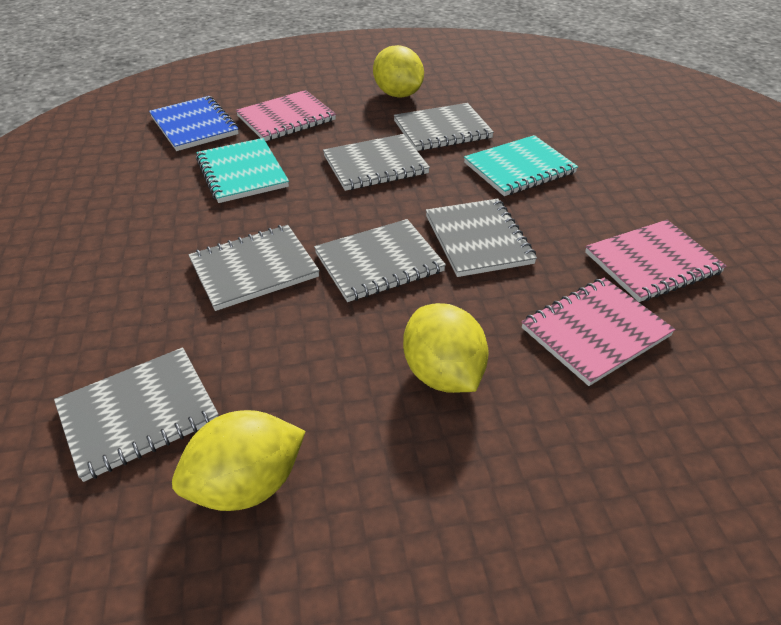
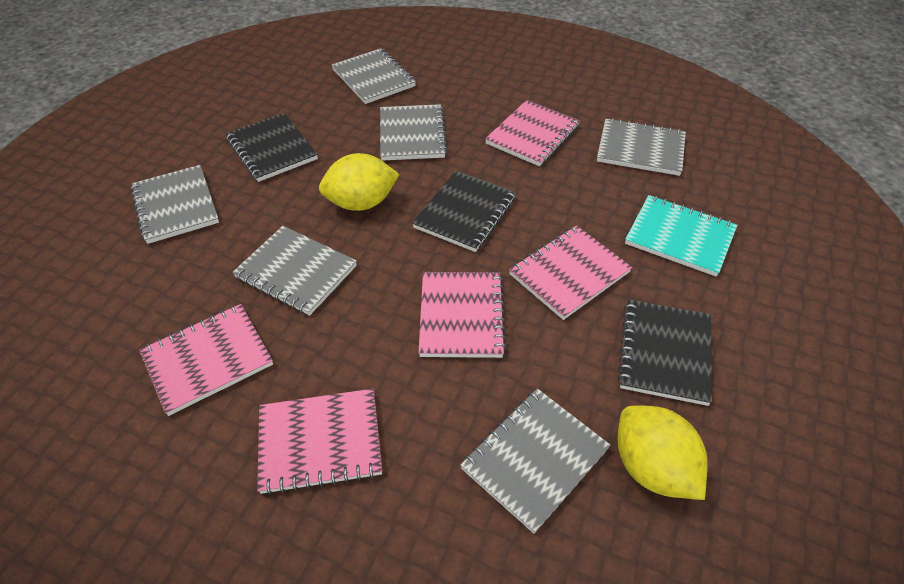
black notebook: none = 0 -> [226,113,318,182] [412,171,516,252] [618,300,712,406] = 3
blue notebook: [149,96,239,151] = 1 -> none = 0
pink notebook: [236,90,336,141] [522,278,675,386] [585,220,726,302] = 3 -> [139,304,273,416] [257,389,382,495] [418,272,507,358] [485,100,580,166] [509,225,632,320] = 5
turquoise notebook: [196,138,289,203] [464,135,578,196] = 2 -> [625,195,737,277] = 1
yellow lemon: [172,410,306,511] [373,45,424,98] [403,303,489,393] = 3 -> [319,153,400,211] [618,406,708,500] = 2

